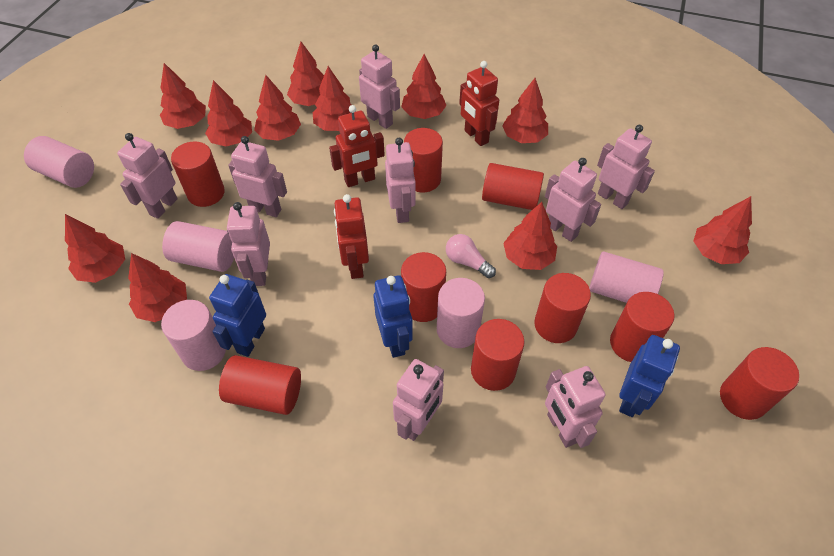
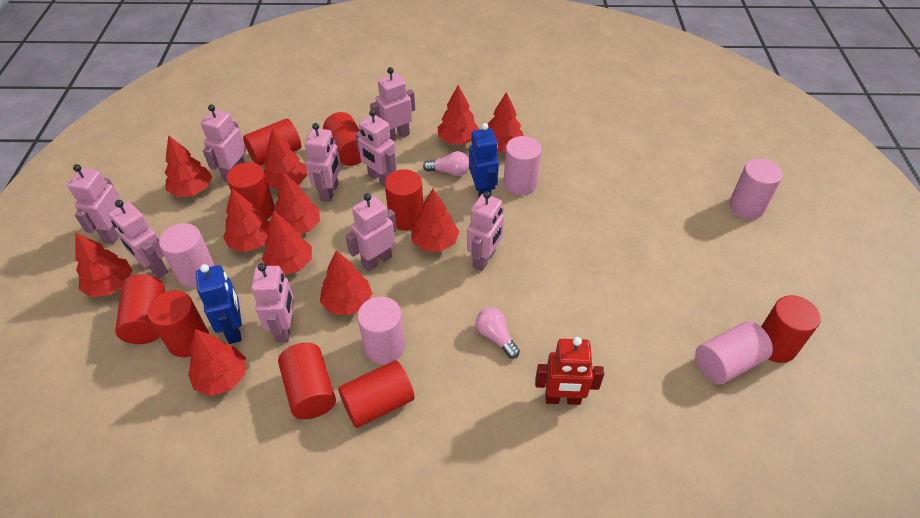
blue robot: [209,274,266,357] [373,275,413,358] [619,335,680,417] = 3 -> [196,264,242,344] [469,123,499,197] = 2
pink light bulb: [446,234,496,278] = 1 -> [423,151,469,176] [476,308,520,358] = 2
red robot: [329,105,385,187] [334,194,369,279] [459,61,499,146] = 3 -> [535,337,604,405] = 1

